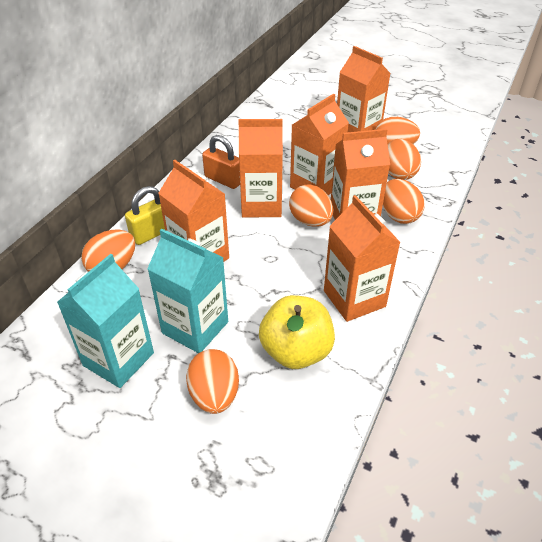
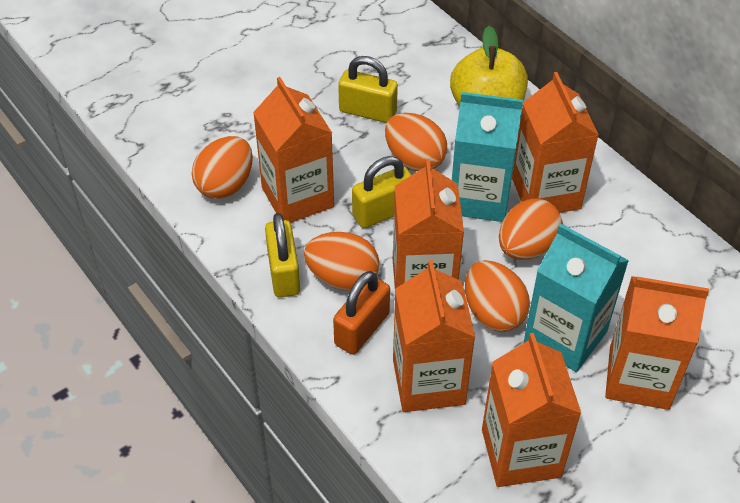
orange egg: [81,230,135,272] [186,349,239,414] [289,184,333,227] [375,117,420,145] [383,179,424,224] [388,139,421,180] = 6 -> [192,136,253,199] [304,232,380,291] [385,113,447,171] [465,260,530,332] [499,199,563,260] = 5
yellow padlock: [125,186,165,245] = 1 -> [265,213,300,297] [338,56,398,123] [352,156,411,228] = 3

